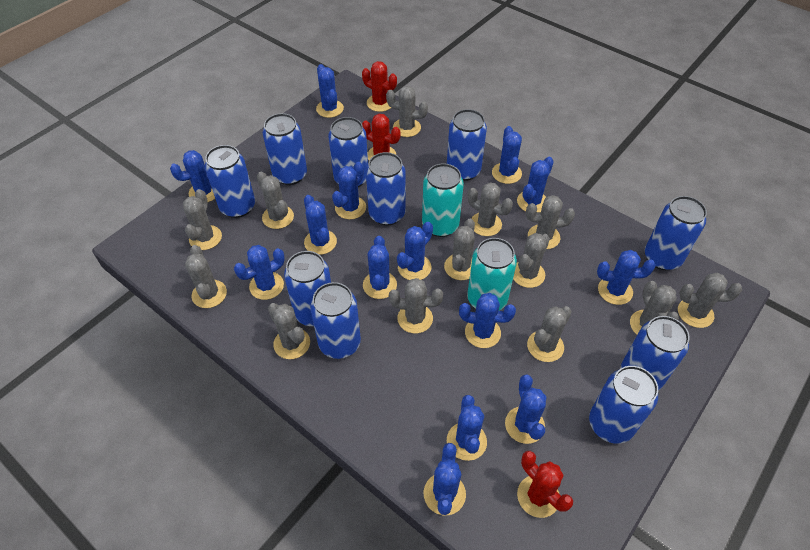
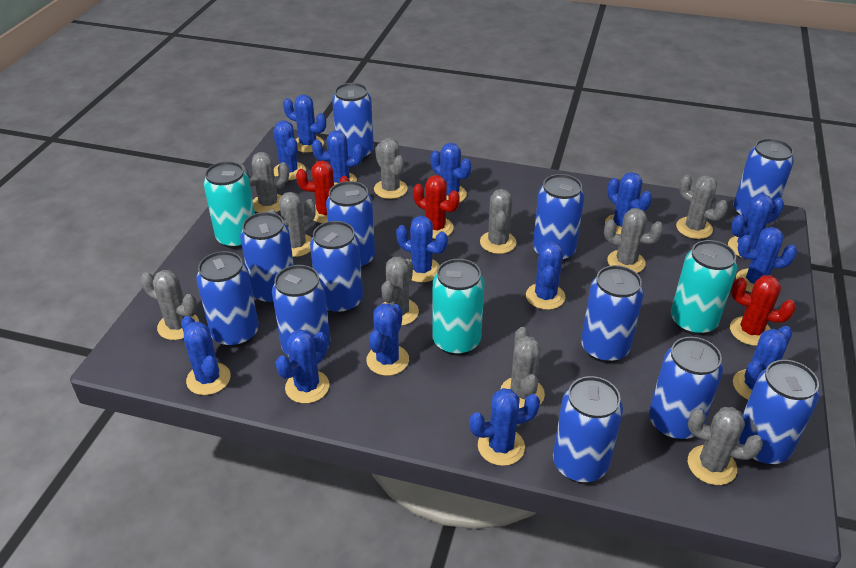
blue can: [205,145,255,218] [263,113,307,185] [284,251,331,326] [310,282,361,359] [328,117,368,187] [366,152,405,225] [447,109,487,181] [589,366,658,444] [620,316,690,390] [645,196,707,270] = 10 -> [196,251,259,347] [240,212,294,305] [272,265,330,356] [310,221,363,314] [326,181,375,269] [332,83,374,160] [533,174,584,262] [553,376,623,483] [581,265,644,363] [649,337,723,440] [733,138,794,218] [738,360,819,465] = 12
grey cactus: [183,189,222,250] [185,245,227,308] [257,172,294,229] [268,303,310,359] [386,86,428,137] [389,278,443,333] [444,219,475,280] [468,182,513,236] [513,233,550,288] [526,195,575,249] [527,306,572,362] [630,281,679,335] [678,273,742,328] = 13 -> [140,270,199,340] [241,152,289,213] [268,192,316,257] [374,138,408,199] [381,257,419,326] [480,189,517,254] [500,327,545,408] [604,208,664,273] [676,175,728,239] [688,407,763,485] = 10
turquoise can: [422,163,464,237] [467,238,517,310] = 2 -> [204,161,255,249] [432,259,485,355] [671,240,737,335] = 3

